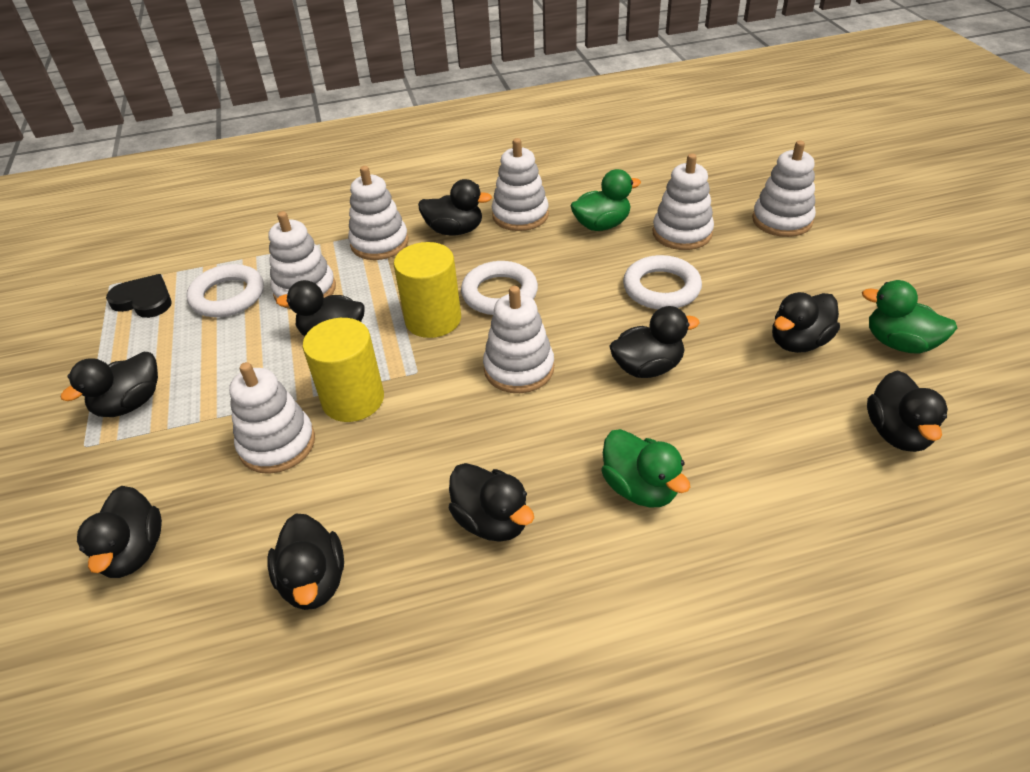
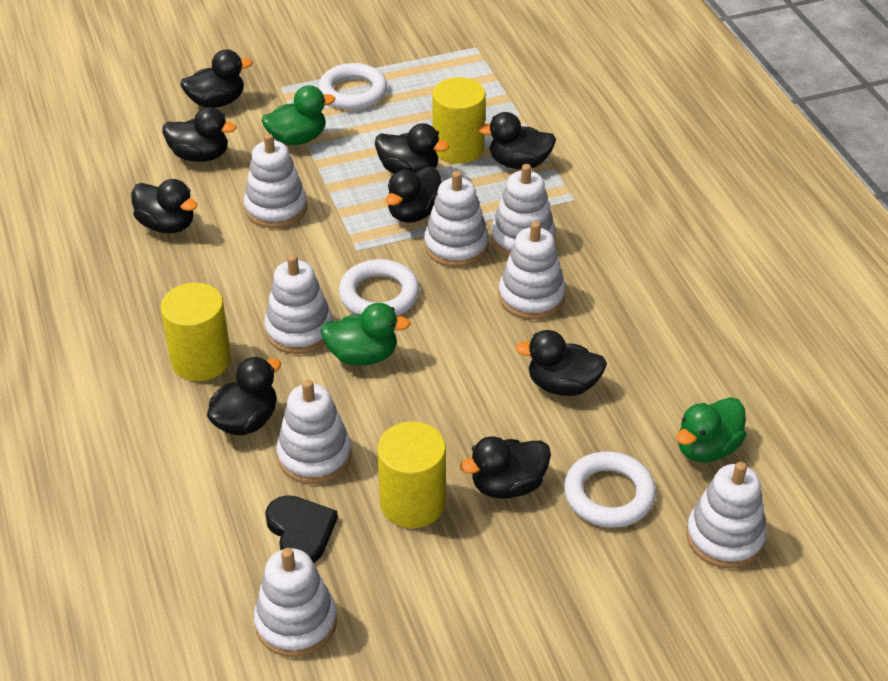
white stacking toy: [229,362,315,474] [268,211,336,309] [348,166,408,260] [483,286,554,393] [492,138,549,231] [652,154,714,250] [752,141,816,237] = 7 -> [244,134,307,228] [254,548,337,657] [264,254,333,354] [276,380,352,484] [424,171,489,267] [491,164,556,257] [498,221,566,320] [686,462,767,569] = 8
yellow cylinder: [302,318,384,422] [394,242,461,338] = 2 -> [160,283,231,381] [377,422,446,528] [432,77,486,164] = 3

